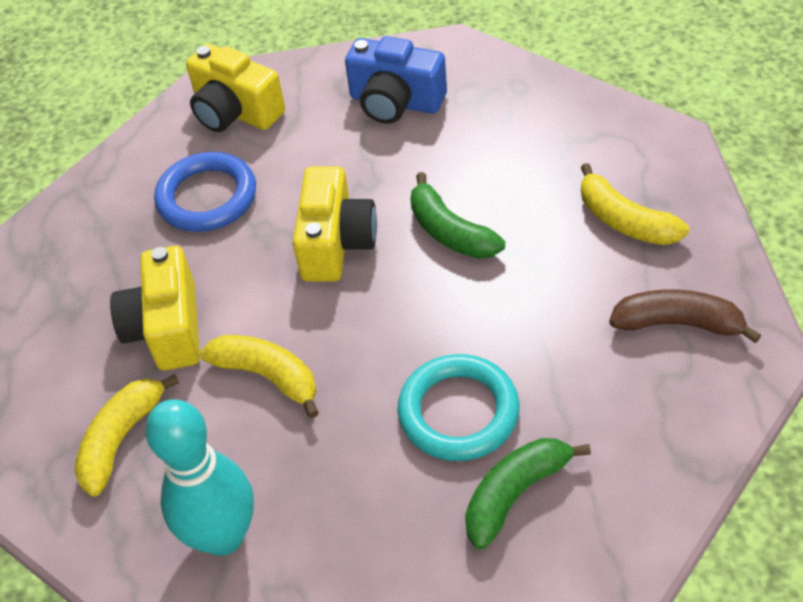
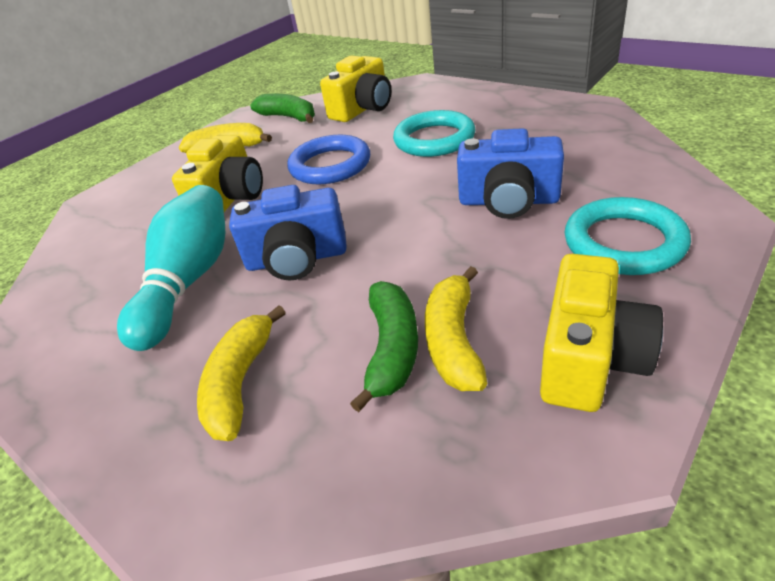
blue camera: [345,36,447,124] = 1 -> [229,185,347,280] [457,128,564,219] = 2
brown banana: [609,289,761,343] = 1 -> none = 0
turquoise ring: [397,354,520,461] = 1 -> [393,110,476,157] [564,197,691,275] = 2

